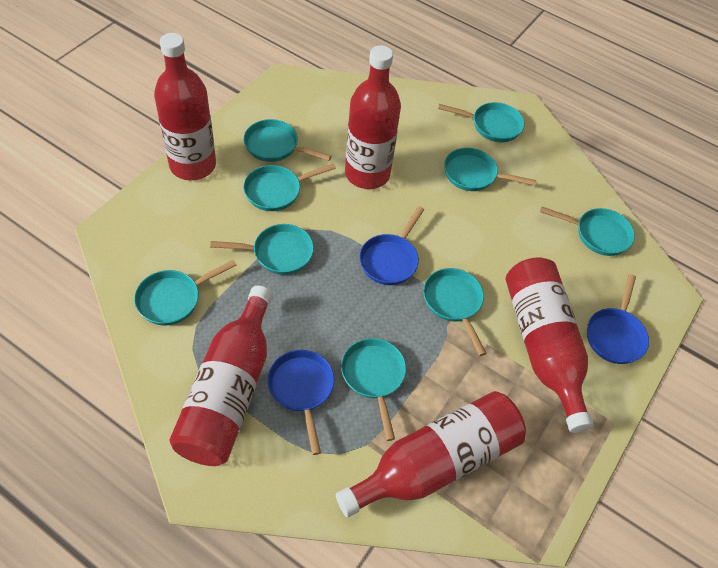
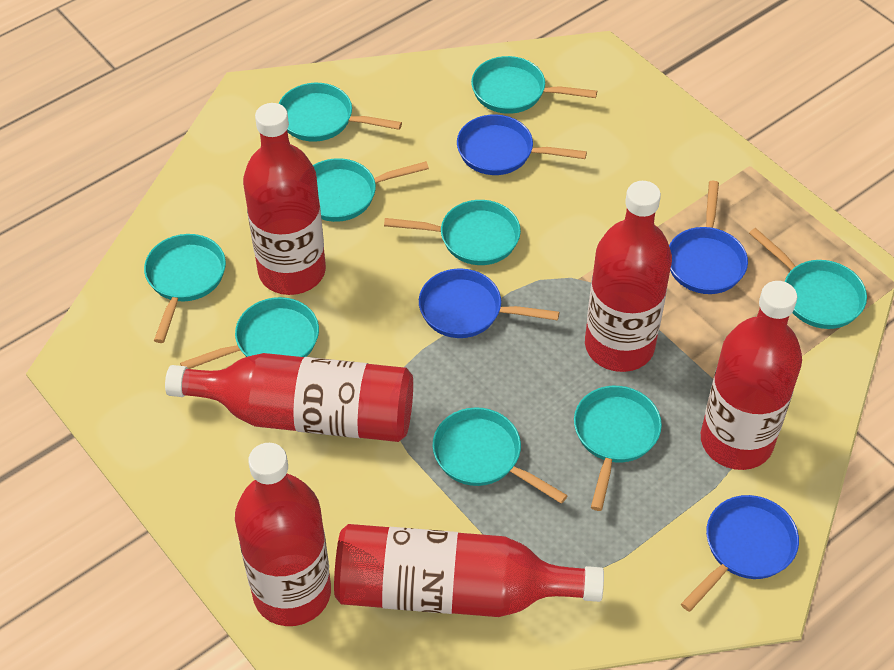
blue pan: [267,350,334,455] [359,206,424,285] [587,274,649,364] = 3 -> [419,269,559,338] [457,114,587,175] [669,181,748,294] [681,495,799,612] = 4
red bottle: [154,33,216,180] [169,286,273,466] [336,391,526,517] [345,45,401,189] [506,257,594,433] = 5 -> [165,353,413,442] [235,443,331,626] [243,103,326,295] [334,524,604,617] [585,181,672,372] [701,281,802,470] = 6

